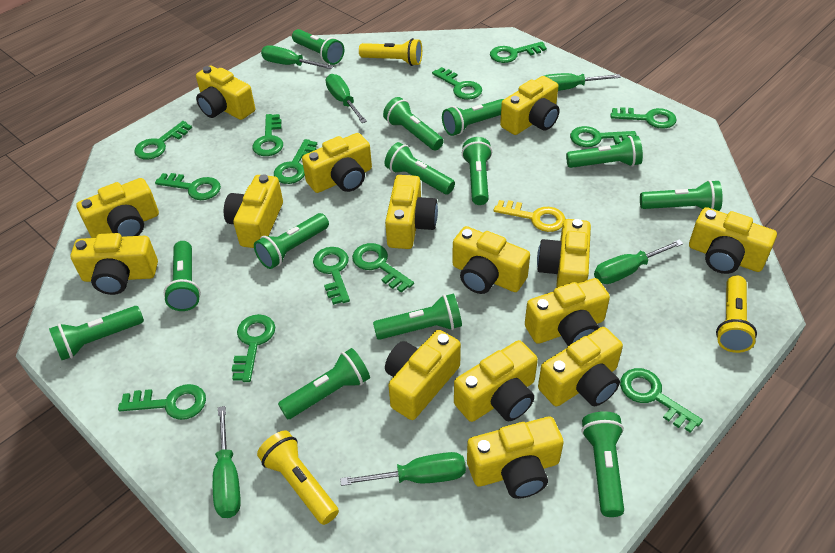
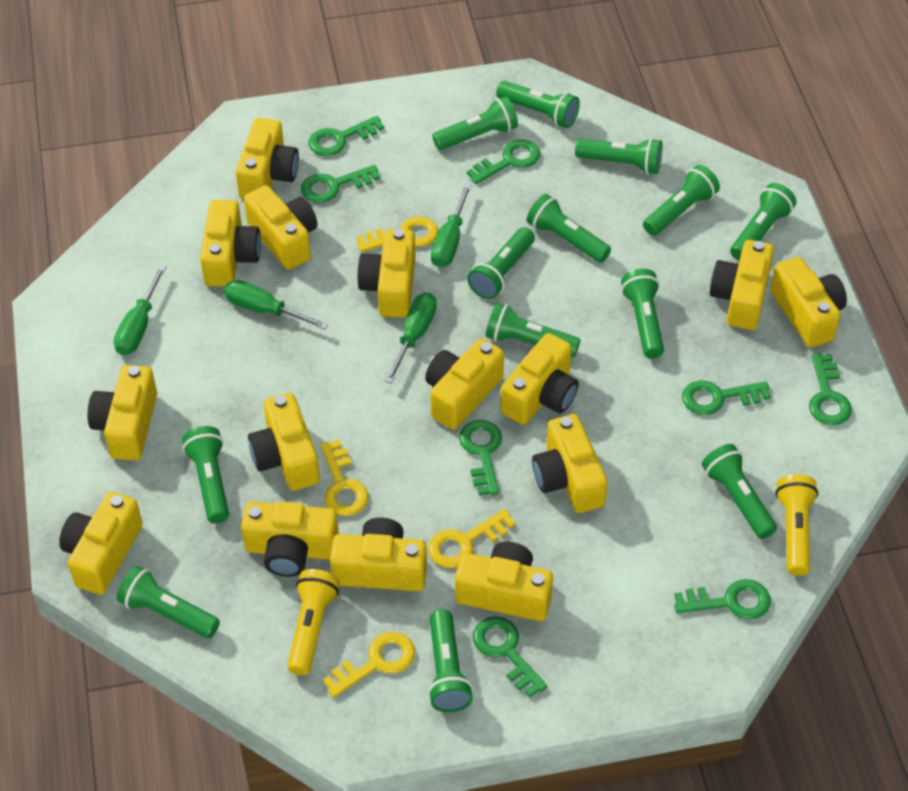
green key: [118,384,206,420] [134,121,192,160] [155,173,221,200] [232,314,275,382] [252,114,283,156] [274,139,317,184] [313,247,350,305] [352,243,414,293] [432,67,482,100] [490,42,547,63] [570,126,637,147] [611,107,677,129] [620,368,703,433] = 13 -> [301,165,380,203] [309,116,384,156] [459,420,502,495] [467,140,540,184] [473,616,548,698] [674,579,771,619] [682,380,771,415] [809,353,852,425] = 8
green screwdriver: [213,406,241,518] [261,46,333,69] [326,74,367,123] [340,452,466,486] [544,73,621,91] [594,239,684,284] = 6 -> [114,265,166,355] [224,280,329,330] [385,293,437,384] [431,183,472,268] = 4
yellow flashlight: [257,430,339,525] [359,38,422,66] [716,275,757,353] = 3 -> [287,569,339,675] [776,474,818,576] = 2
yellow key: [494,200,565,232] = 1 -> [320,440,368,516] [323,632,415,698] [356,217,439,252] [428,509,515,568] = 4

